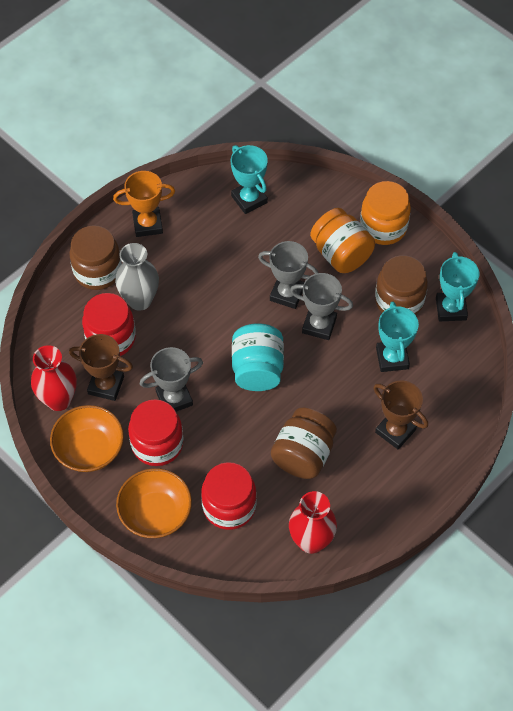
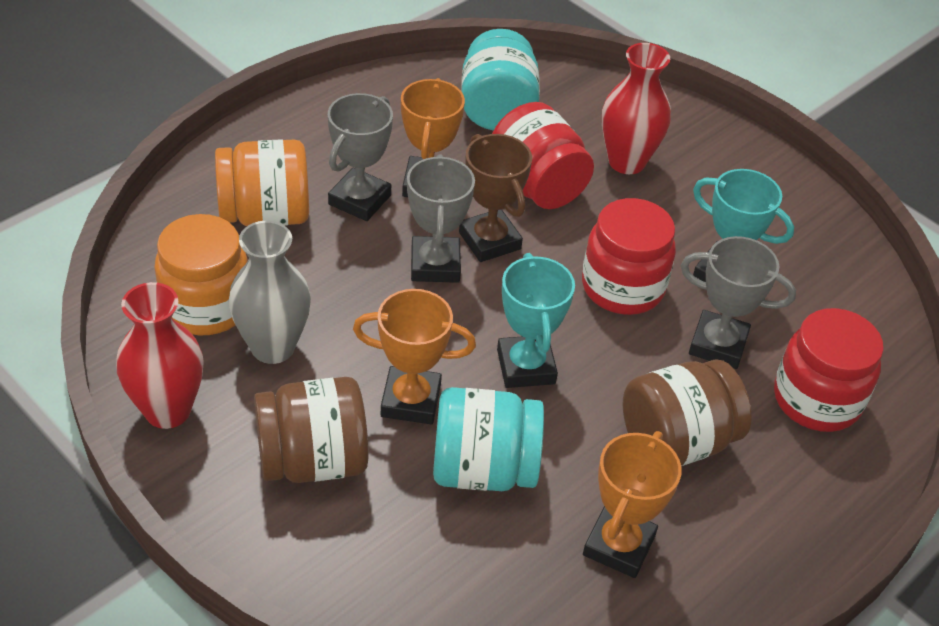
brown jar: [70,225,122,290] [271,408,337,479] [375,255,428,315] = 3 -> [254,377,369,483] [623,359,752,466] = 2
brown trophy: [69,334,133,401] [373,380,428,449] = 2 -> [459,134,532,262] = 1
orange bowl: [50,405,124,472] [116,468,192,538] = 2 -> none = 0
orange trophy: [113,171,175,237] = 1 -> [353,289,476,424] [401,78,465,197] [583,431,682,578] = 3
turquoise jar: [232,323,284,391] = 1 -> [433,387,544,491] [461,29,540,131] = 2
turquoise trophy: [231,145,268,214] [376,302,419,372] [436,252,479,321] = 3 -> [497,253,575,388] [693,169,794,282] = 2

